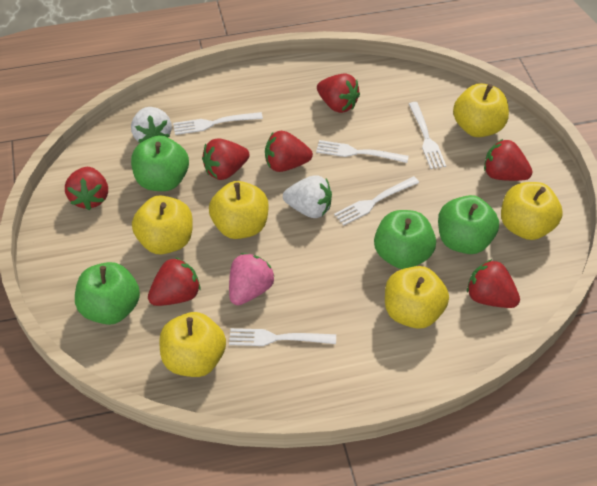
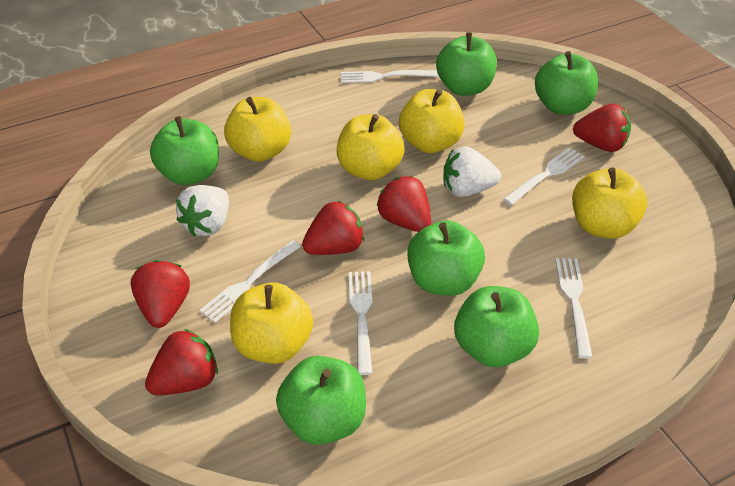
green apple: [75,262,140,325] [131,135,189,191] [374,210,436,269] [438,195,499,254] = 4 -> [150,116,219,185] [276,356,366,445] [407,221,485,296] [436,32,497,96] [454,286,539,367] [535,51,598,115] = 6
pink strawberry: [229,253,274,305] = 1 -> none = 0
red strawberry: [65,167,108,210] [148,257,200,306] [202,138,249,180] [265,131,313,172] [317,73,360,113] [467,259,520,308] [484,139,532,181] = 7 -> [131,260,190,328] [145,329,218,395] [302,201,364,255] [376,176,431,232] [573,104,631,152] = 5
yellow apple: [132,195,193,255] [159,312,226,377] [209,181,269,239] [385,266,449,329] [453,83,509,137] [501,182,563,240] = 6 -> [224,97,291,162] [230,283,313,364] [337,114,405,180] [399,89,465,153] [572,168,647,239] = 5

